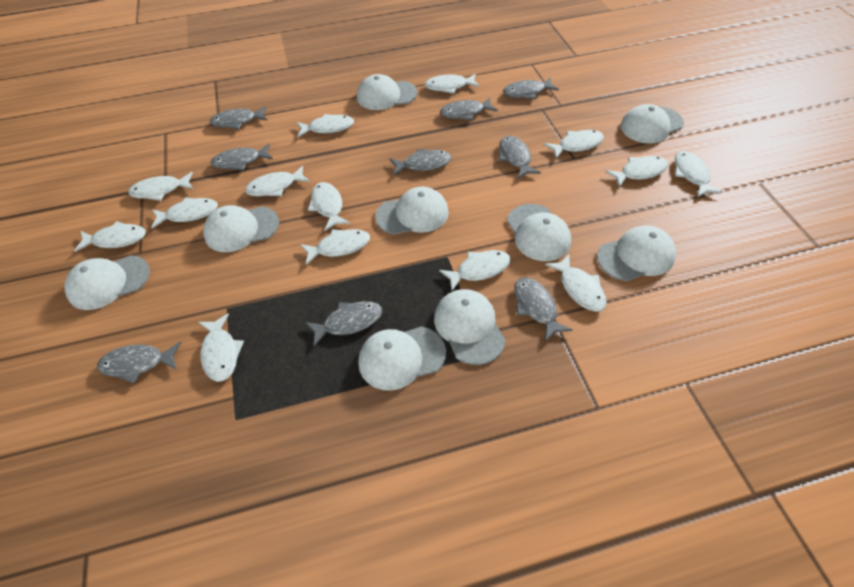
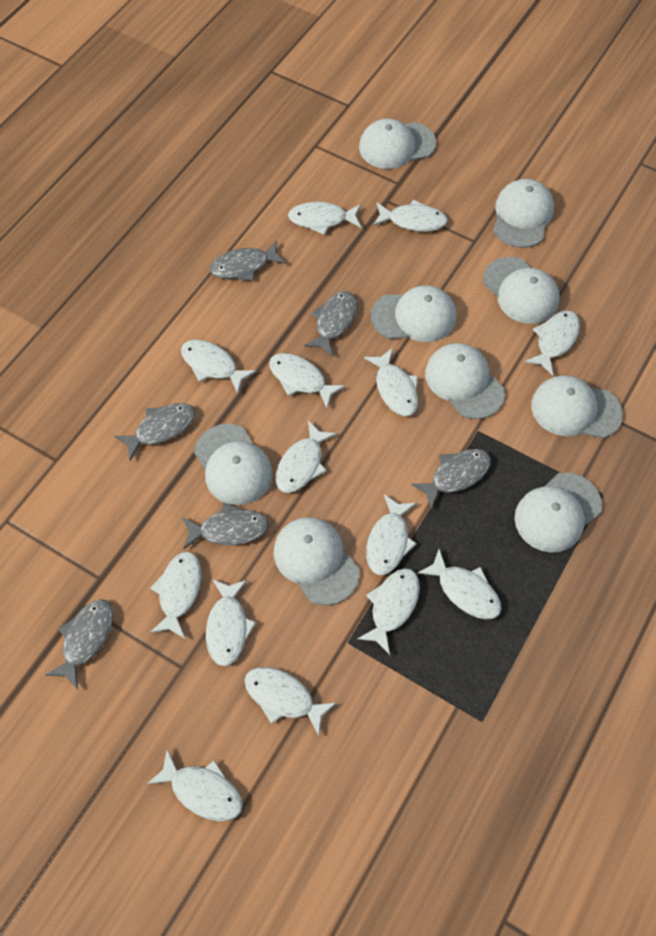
grey fish: [97,342,181,384] [209,106,267,129] [210,143,273,171] [305,301,382,347] [389,149,452,175] [440,97,498,120] [499,136,541,179] [503,78,559,99] [514,278,572,342] = 9 -> [46,599,113,689] [114,403,195,461] [182,503,269,549] [210,241,286,281] [304,291,357,357] [411,449,491,509] = 6

